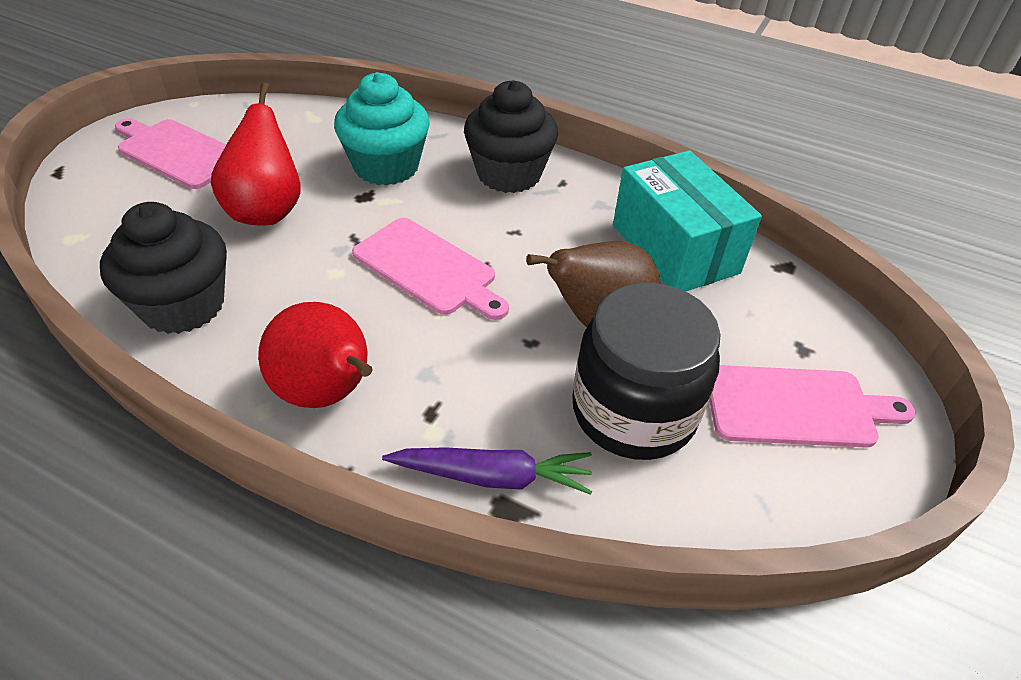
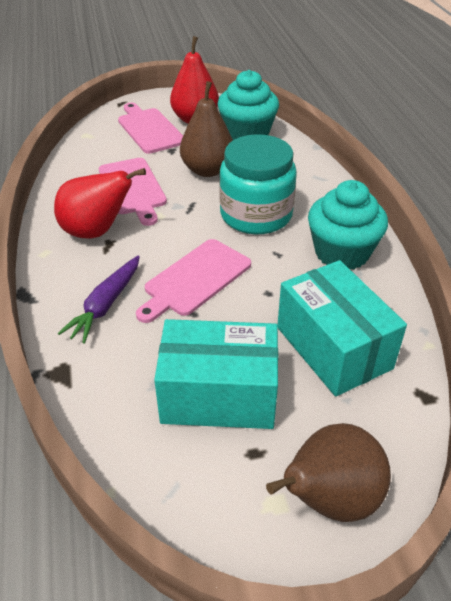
black cupcake: [100,202,227,334] [464,80,558,193] = 2 -> none = 0
black jar: [572,283,721,460] = 1 -> none = 0
brown pear: [526,241,660,327] = 1 -> [180,81,233,177] [266,423,391,522] = 2
turquoise box: [613,150,762,291] = 1 -> [154,319,278,429] [278,260,407,396] = 2
turquoise cupcake: [334,72,430,186] = 1 -> [217,70,279,140] [308,180,388,270] = 2
turquoise jar: none = 0 -> [219,134,297,235] = 1

